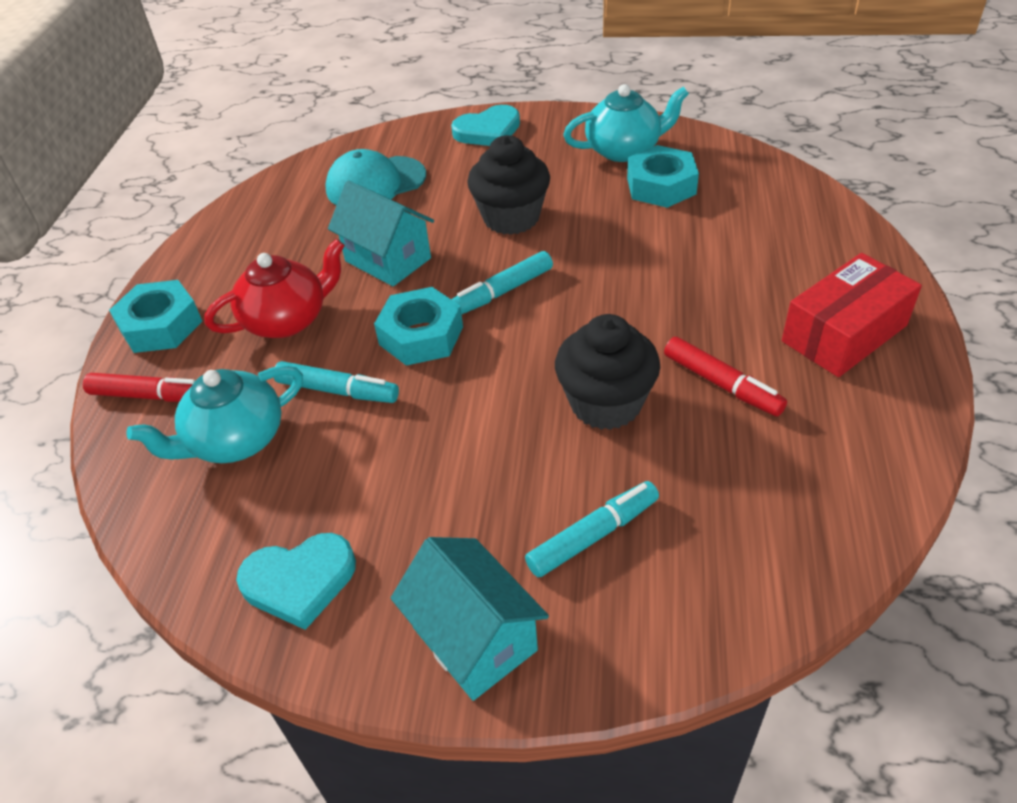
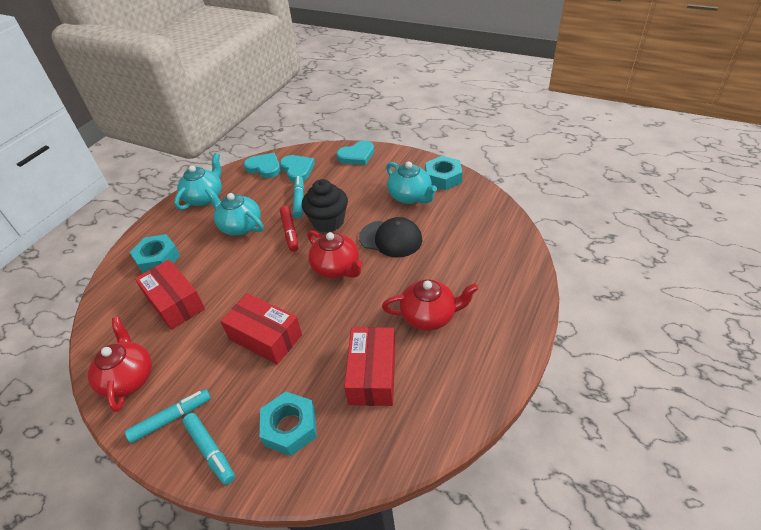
black cap: none = 0 -> [359,217,422,258] = 1
black cupcake: [467,135,550,235] [555,314,660,430] = 2 -> [302,179,348,232] = 1
red box: [782,253,922,377] = 1 -> [135,259,205,330] [220,293,302,365] [344,327,395,406] = 3
red marker: [83,373,195,402] [664,337,787,416] = 2 -> [280,206,299,252] = 1
red teapot: [204,239,345,338] = 1 -> [88,317,152,412] [307,230,363,278] [382,279,478,330] = 3
turquoise cap: [325,149,426,205] = 1 -> none = 0
turquoise heart: [236,533,356,630] [451,105,520,146] = 2 -> [244,153,281,178] [280,155,315,182] [337,141,374,165] = 3
turquoise house: [328,180,434,286] [391,537,549,701] = 2 -> none = 0
turquoise teapot: [126,365,303,463] [563,84,689,162] = 2 -> [174,153,222,210] [205,187,264,236] [386,161,437,204] = 3

